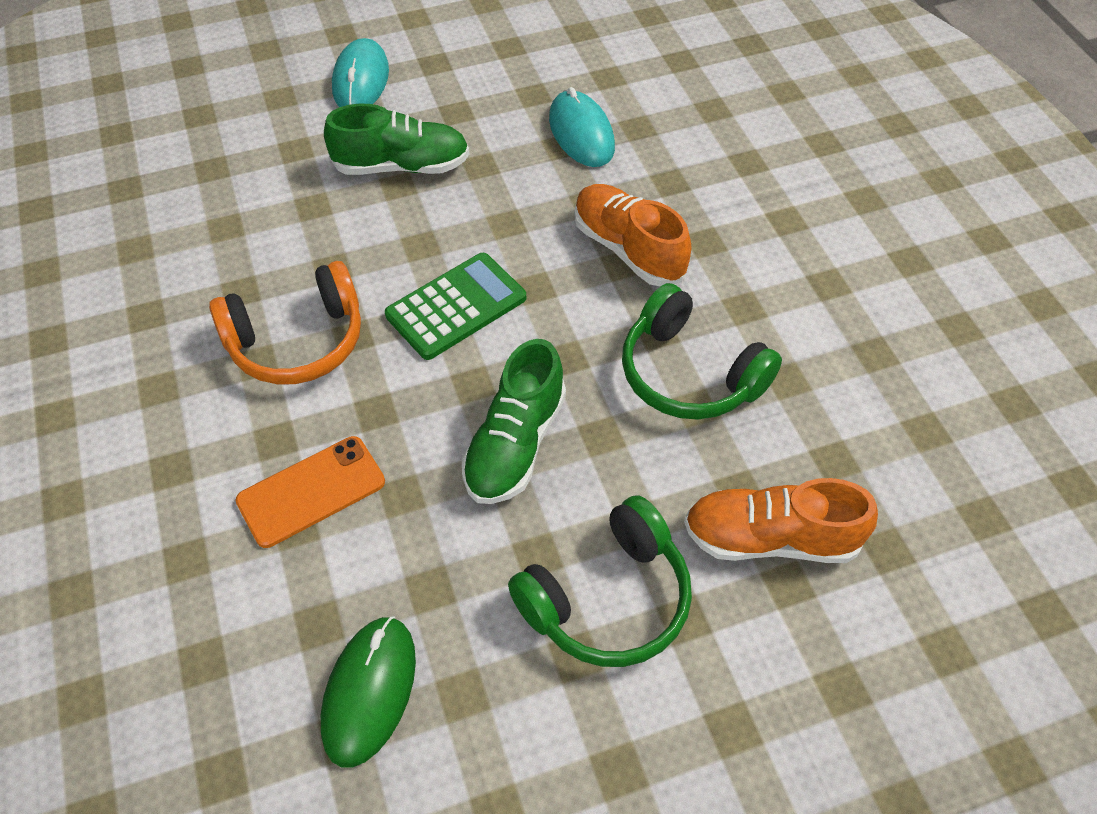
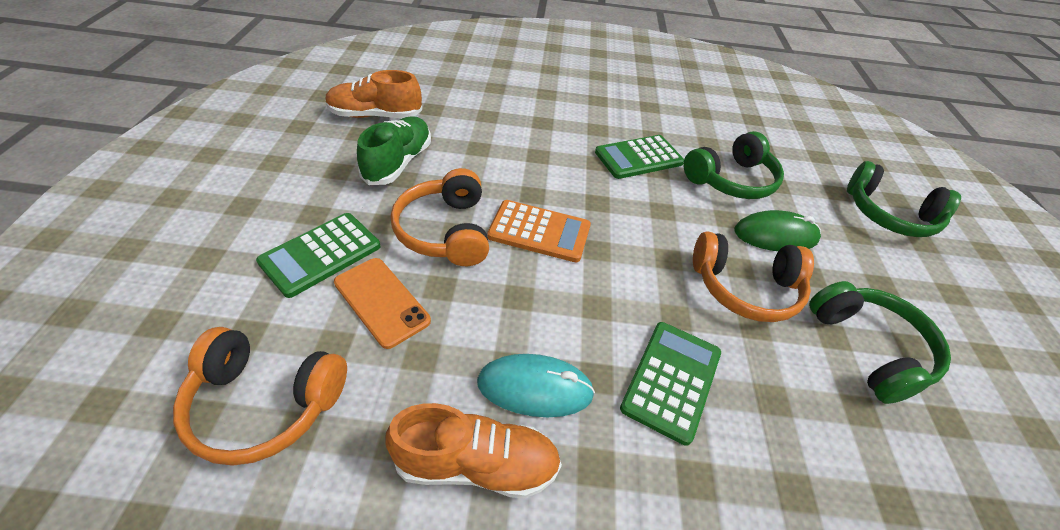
green calculator: [385,253,526,360] = 1 -> [256,213,380,298] [595,135,684,179] [620,322,721,446] = 3
green headphones: [508,495,692,667] [622,283,782,420] = 2 -> [684,131,784,199] [809,281,951,404] [847,161,961,237] = 3
green shoe: [324,104,469,175] [462,339,566,504] = 2 -> [357,116,431,185] = 1
orange calculator: none = 0 -> [487,200,591,262] = 1
orange headphones: [209,261,361,385] = 1 -> [173,327,347,466] [391,168,489,266] [693,232,814,322] = 3
turquoise mouse: [332,38,389,107] [549,87,615,167] = 2 -> [477,354,595,417] = 1

